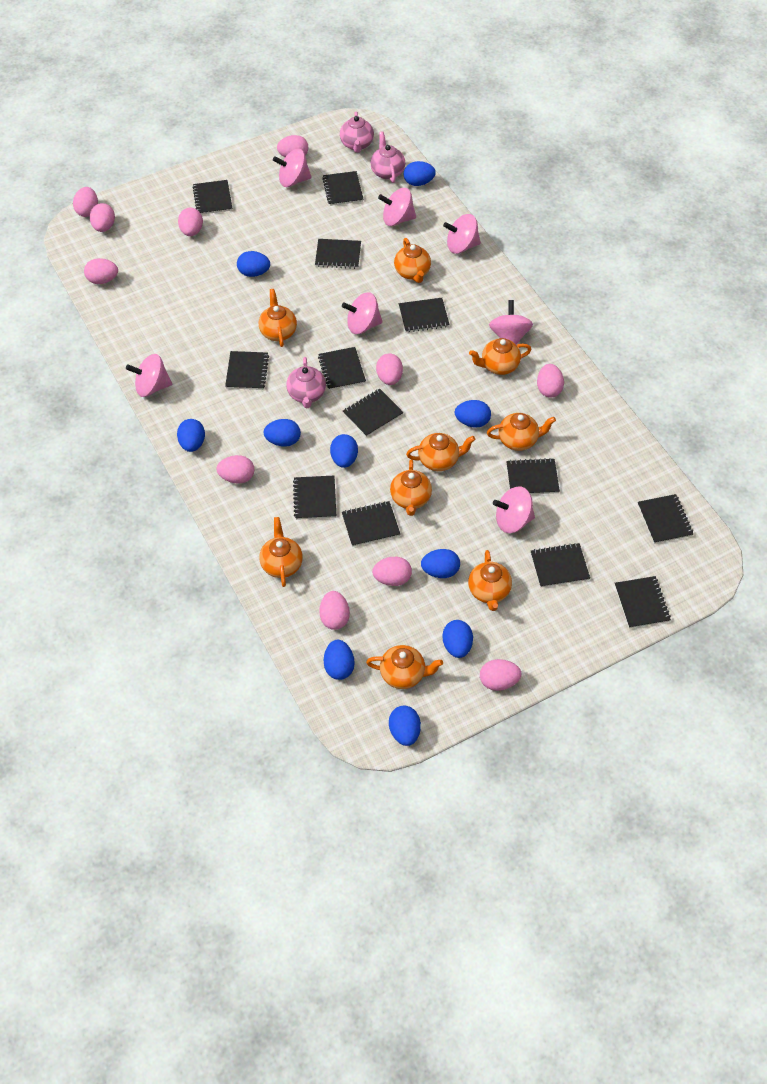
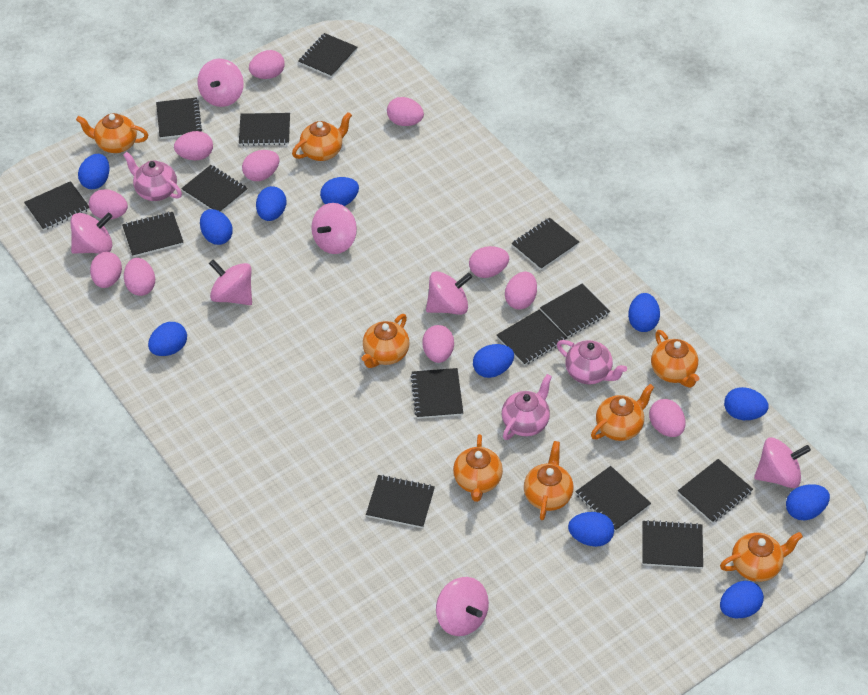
black notebook: [193,180,233,215] [225,351,269,390] [293,476,336,520] [315,239,361,269] [318,347,366,390] [322,171,364,206] [342,501,400,547] [343,389,404,437] [399,298,450,333] [506,458,560,494] [531,543,590,588] [615,576,671,628] [638,494,693,544] = 13 -> [24,181,90,231] [122,212,183,257] [156,97,202,139] [181,165,248,212] [239,113,290,146] [298,33,357,78] [366,475,435,528] [410,368,463,419] [497,310,567,366] [511,218,579,270] [540,283,610,338] [575,466,651,532] [643,520,703,569] [678,459,753,523] = 14
blue egg: [177,419,205,452] [237,251,270,277] [263,419,301,447] [324,639,355,680] [330,434,358,468] [389,706,421,746] [404,161,436,186] [421,549,460,578] [442,620,473,658] [455,400,491,428] = 10 -> [78,154,109,189] [148,322,187,356] [200,209,233,245] [256,186,286,221] [320,177,359,206] [473,344,514,378] [568,512,614,547] [628,293,660,332] [720,581,764,618] [724,387,769,420] [786,484,830,520] = 11
orange teapot: [259,289,297,347] [259,517,303,587] [366,645,443,689] [390,459,432,516] [394,238,431,283] [406,433,475,471] [468,550,512,611] [469,338,532,375] [487,413,556,451] = 9 -> [76,113,148,153] [292,112,352,161] [362,314,409,368] [453,434,503,502] [524,441,574,520] [591,384,654,441] [651,330,699,388] [720,532,803,582] = 8

